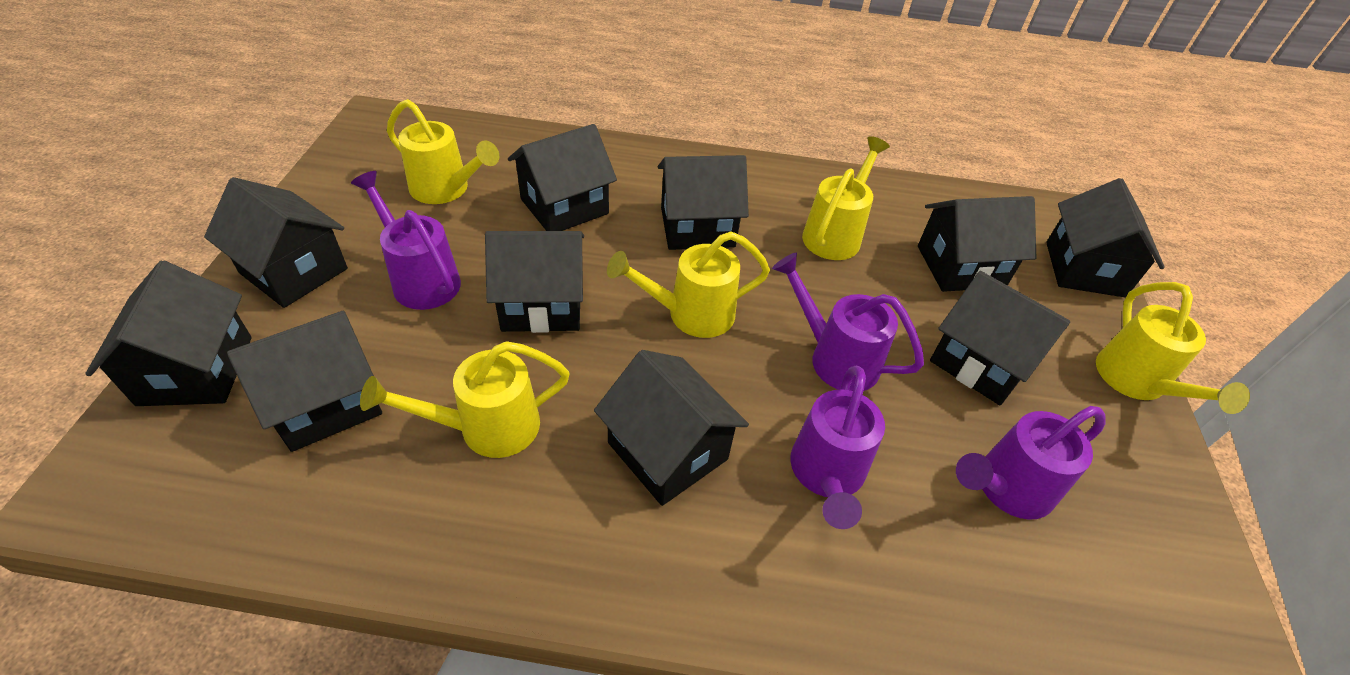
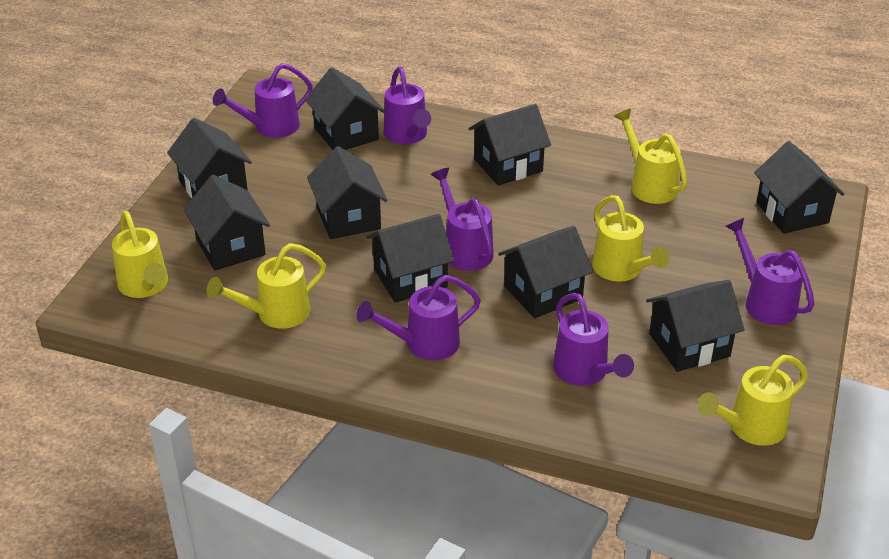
black house: [85,261,252,406] [204,177,348,308] [227,311,382,452] [485,231,584,333] [508,124,617,231] [594,350,749,506] [658,155,749,250] [918,196,1036,292] [930,271,1070,405] [1046,178,1165,297] = 10 -> [167,118,252,198] [183,175,270,271] [305,67,385,150] [307,146,388,239] [366,214,455,303] [469,104,551,186] [498,226,593,318] [646,280,745,372] [754,141,845,234] = 9
purple watering can: [351,171,461,310] [772,253,924,391] [790,366,885,529] [956,406,1106,520] = 4 -> [213,63,313,138] [356,275,481,360] [384,67,431,144] [431,168,494,271] [553,293,634,386] [725,218,815,325] = 6

